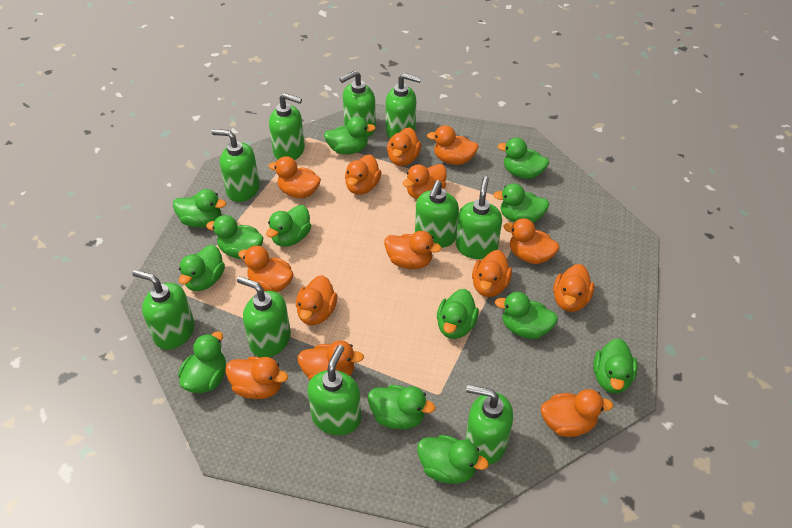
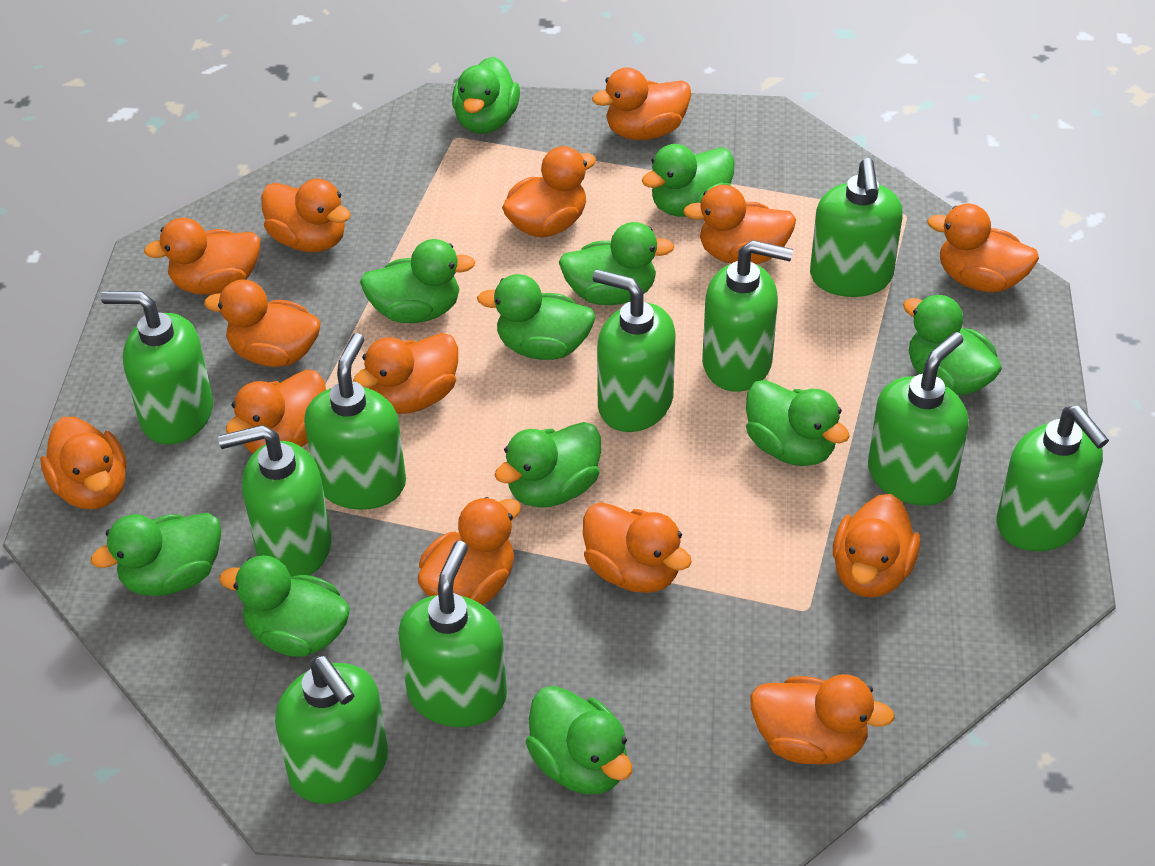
green duck: [173,189,226,228] [178,331,226,393] [179,245,225,291] [206,215,264,259] [266,205,311,247] [324,116,376,154] [368,385,435,429] [417,435,489,484] [437,289,479,339] [493,183,550,223] [495,292,558,339] [498,137,549,179] [593,338,638,393] = 13 -> [91,513,221,596] [219,555,350,657] [360,239,476,323] [452,57,520,134] [477,274,595,360] [495,422,601,508] [526,686,632,795] [559,222,674,305] [642,144,735,217] [746,380,850,466] [903,295,1002,395] = 11

